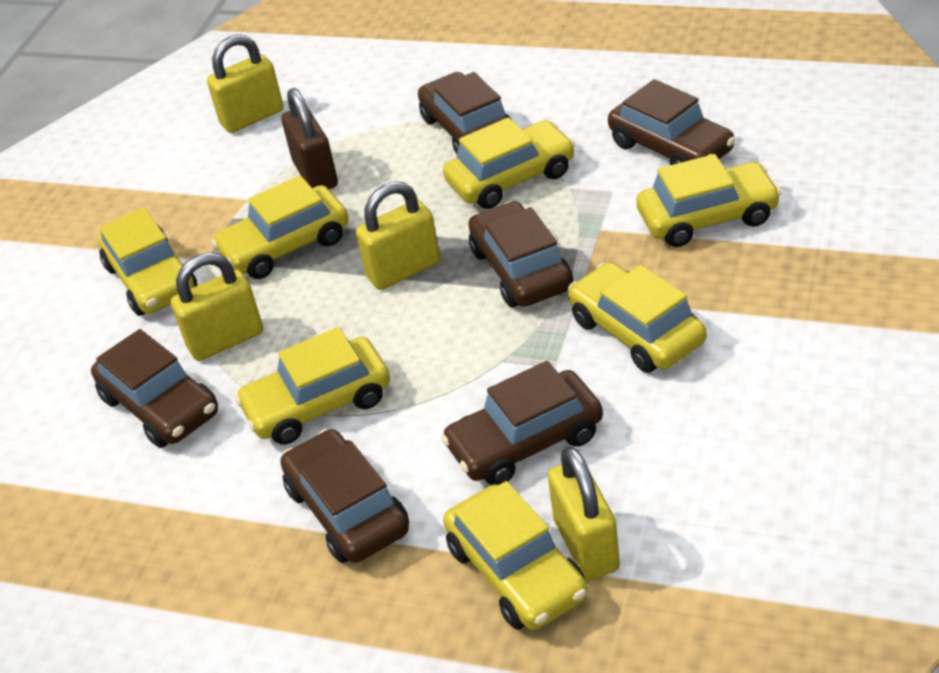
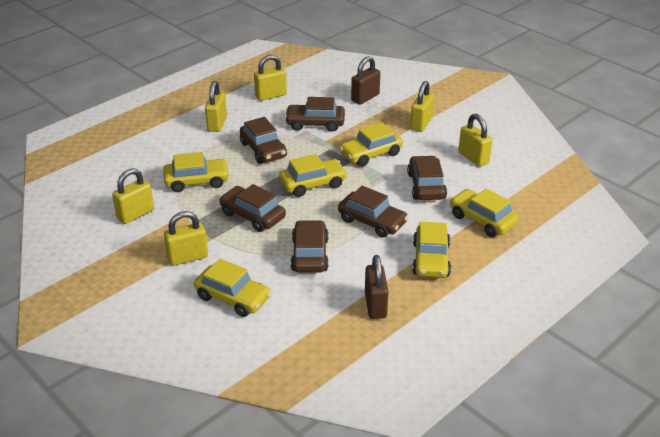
brown padlock: [281,88,338,189] = 1 -> [351,56,380,104] [365,255,388,319] = 2
yellow car: [98,208,197,316] [211,175,349,279] [235,327,390,445] [443,118,575,209] [443,481,588,630] [568,262,707,373] [636,154,781,247] = 7 -> [163,152,230,192] [194,259,271,317] [279,154,347,197] [339,122,403,167] [412,222,451,278] [450,189,519,237] = 6
yellow padlock: [171,252,263,361] [207,34,284,133] [356,181,440,290] [548,446,620,580] = 4 -> [112,168,154,224] [164,211,208,266] [205,81,227,132] [254,55,287,101] [410,81,434,132] [458,114,492,167] = 6

